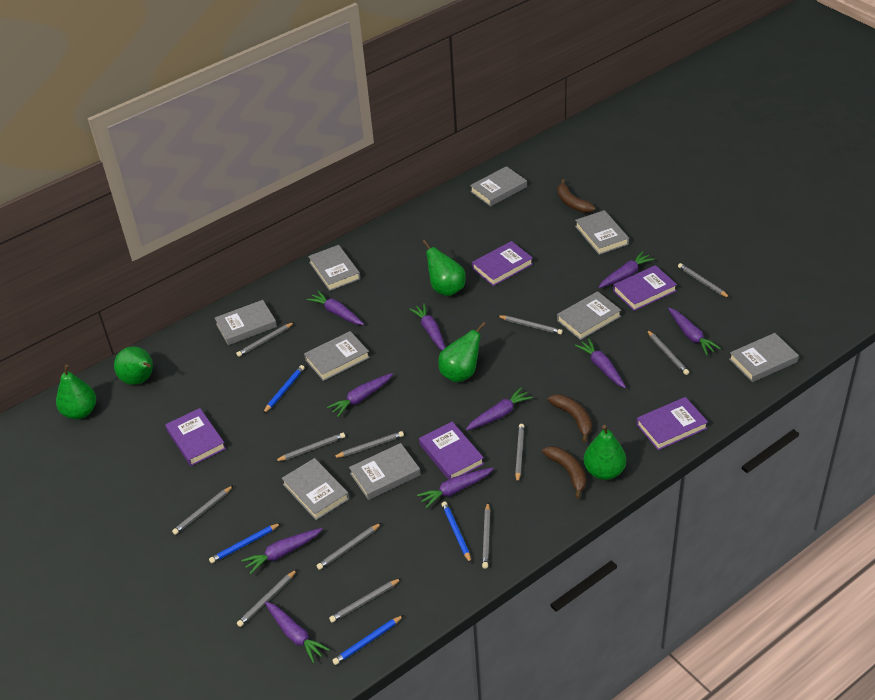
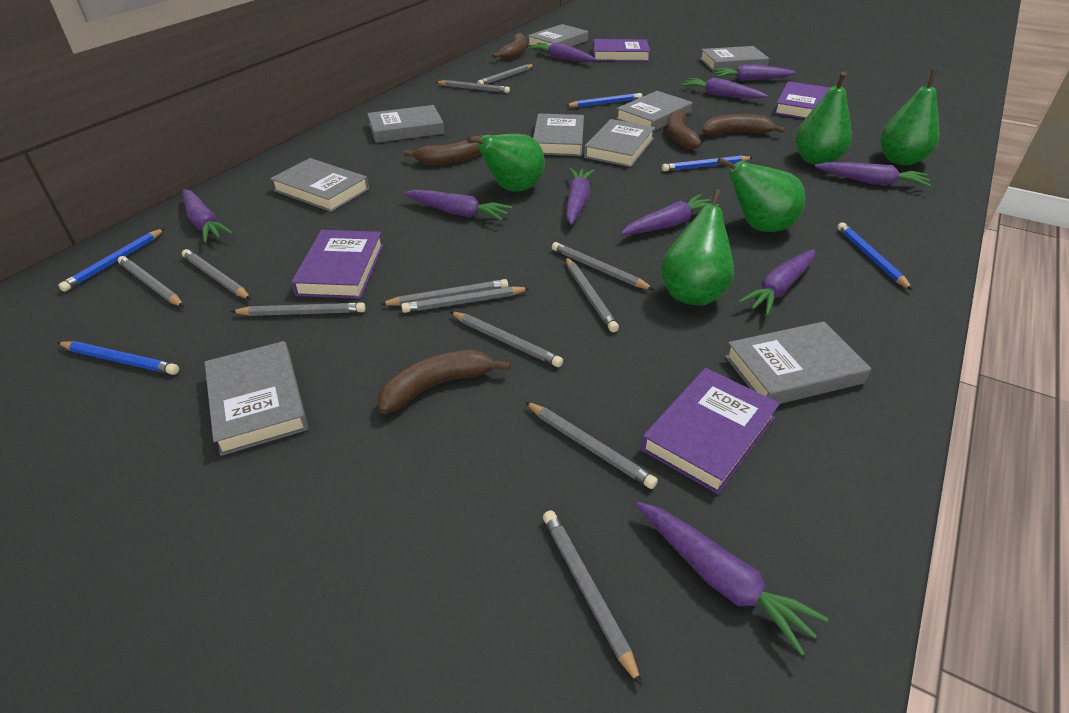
blue pencil: [209,523,281,563] [263,365,305,414] [332,615,404,665] [442,501,471,563] = 4 -> [57,341,179,375] [58,228,165,292] [565,93,642,107] [662,156,753,171] [837,222,913,290] = 5
brown banana: [542,446,586,499] [548,394,592,442] [557,179,596,213] = 3 -> [378,350,511,414] [403,135,484,165] [492,33,527,60] [667,109,702,149] [702,114,785,136] = 5
purple book: [165,408,226,466] [419,422,484,480] [472,241,533,286] [613,265,677,311] [636,397,708,450] = 5 -> [291,230,383,299] [593,39,650,61] [641,368,780,494] [774,81,830,119] = 4

